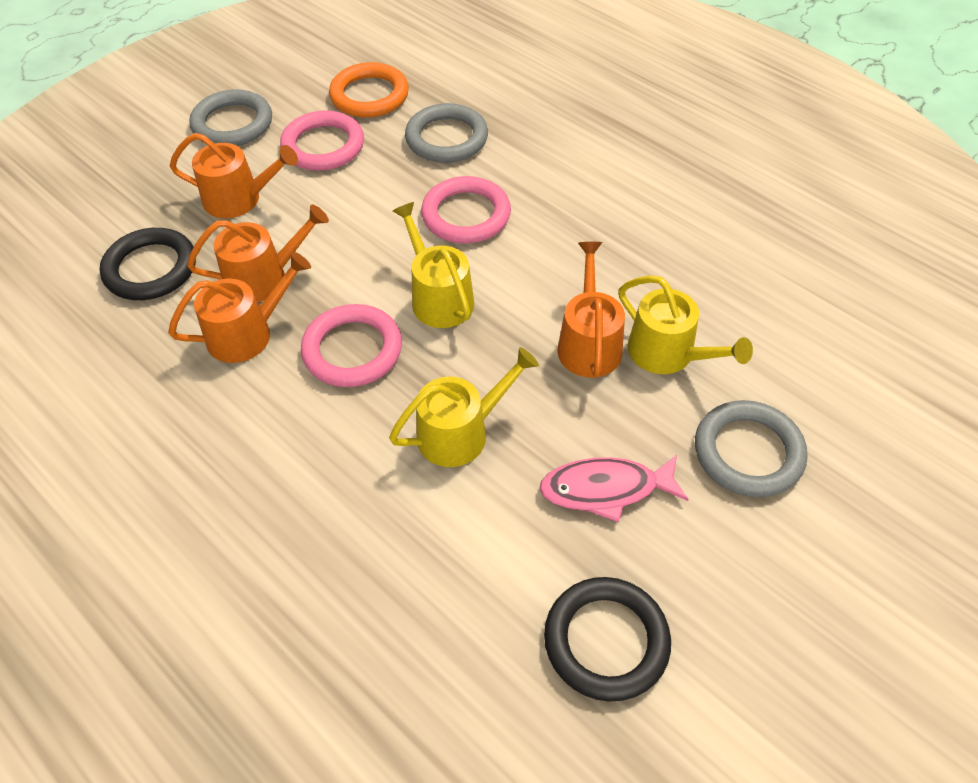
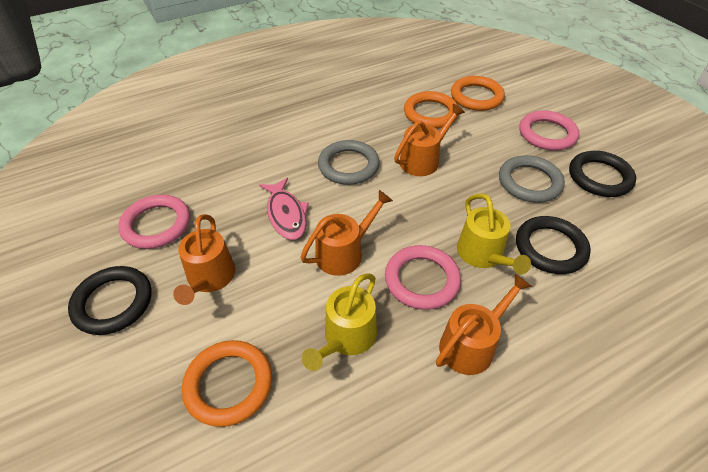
black ring: [99,228,196,300] [544,577,671,702] = 2 -> [68,266,152,335] [516,216,591,274] [569,151,636,197] = 3
grey ring: [189,89,272,146] [405,103,488,163] [695,400,807,497] = 3 -> [318,140,380,185] [499,155,565,203] = 2
orange ring: [329,62,409,117] = 1 -> [182,340,272,427] [404,91,459,128] [451,76,505,111] = 3
yellow watering can: [389,347,539,467] [393,202,474,328] [619,275,753,374] = 3 -> [302,273,377,371] [457,194,531,275] = 2

